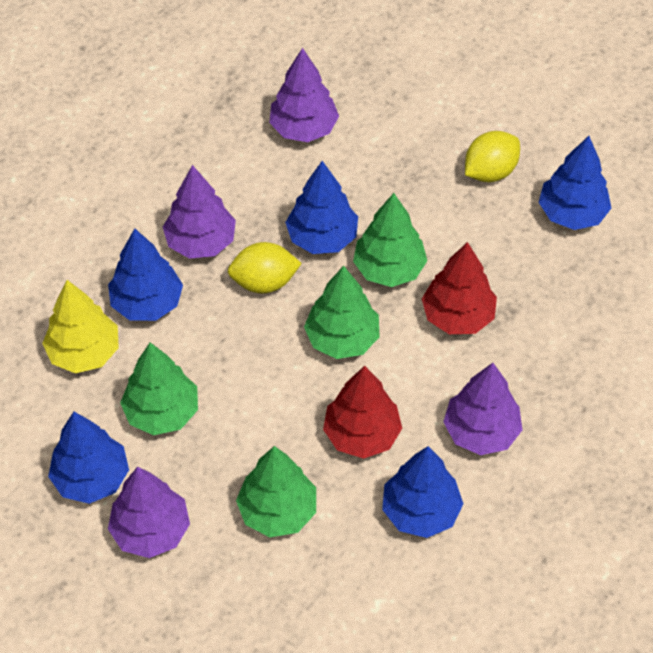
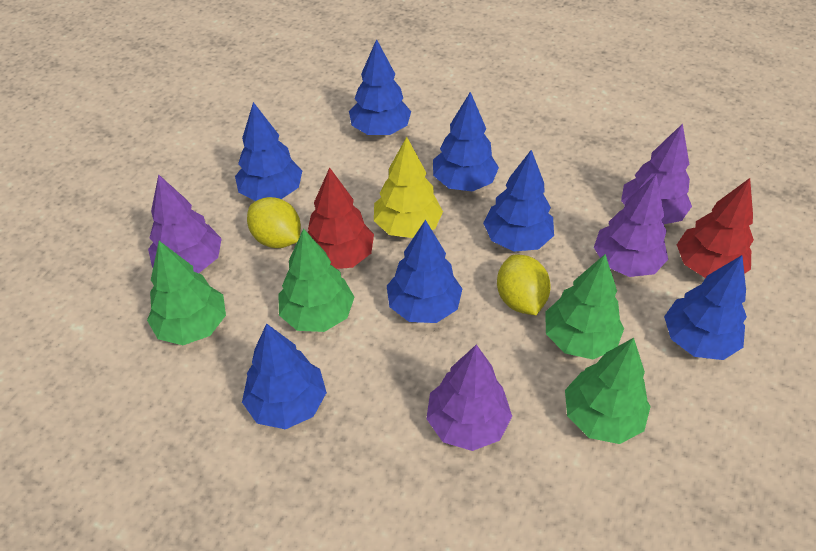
blue tree: [48,412,129,504] [108,228,183,321] [285,161,358,254] [382,446,464,538] [539,136,611,230] = 5 -> [235,102,302,201] [242,323,327,429] [349,39,411,135] [387,220,462,323] [433,92,499,192] [483,150,554,252] [664,255,747,360] = 7

